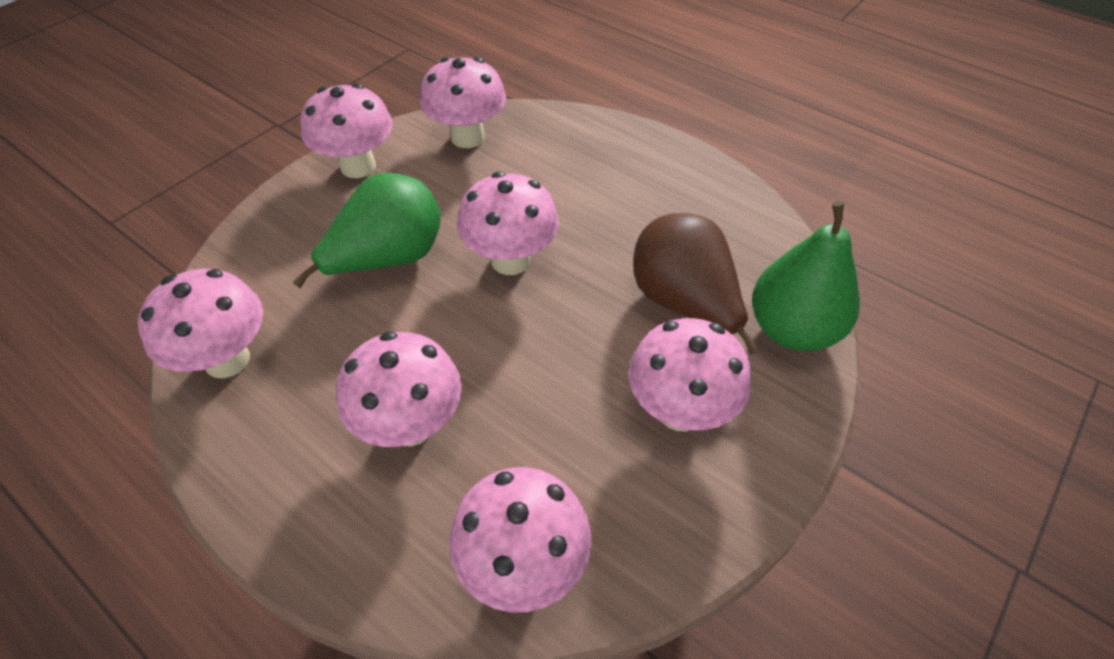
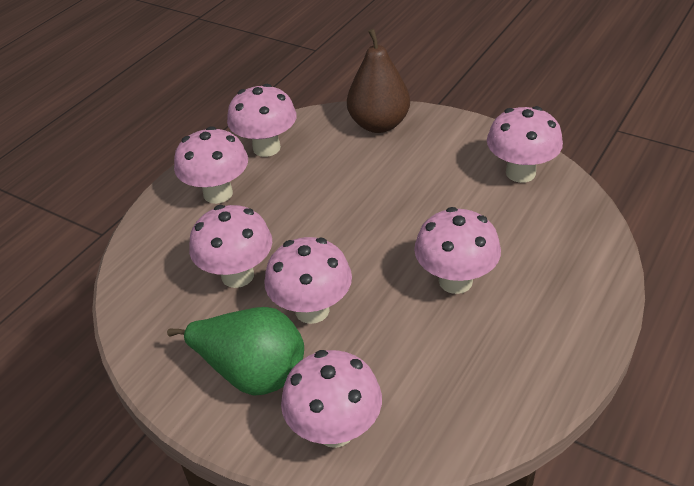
green pear: [293,173,441,288] [752,201,860,351] = 2 -> [167,307,304,396] = 1

